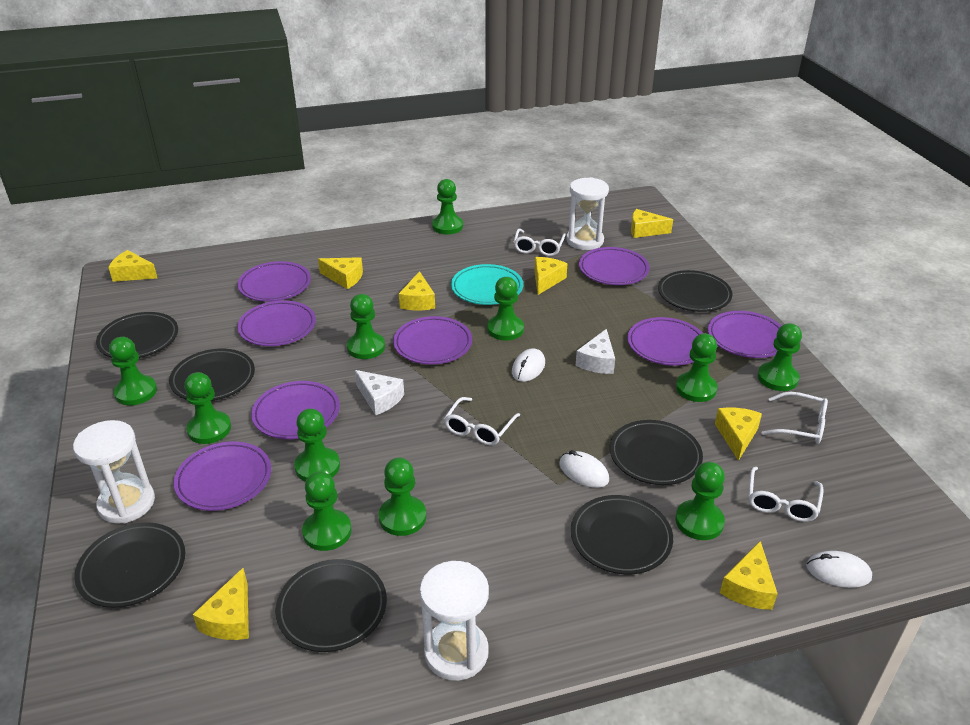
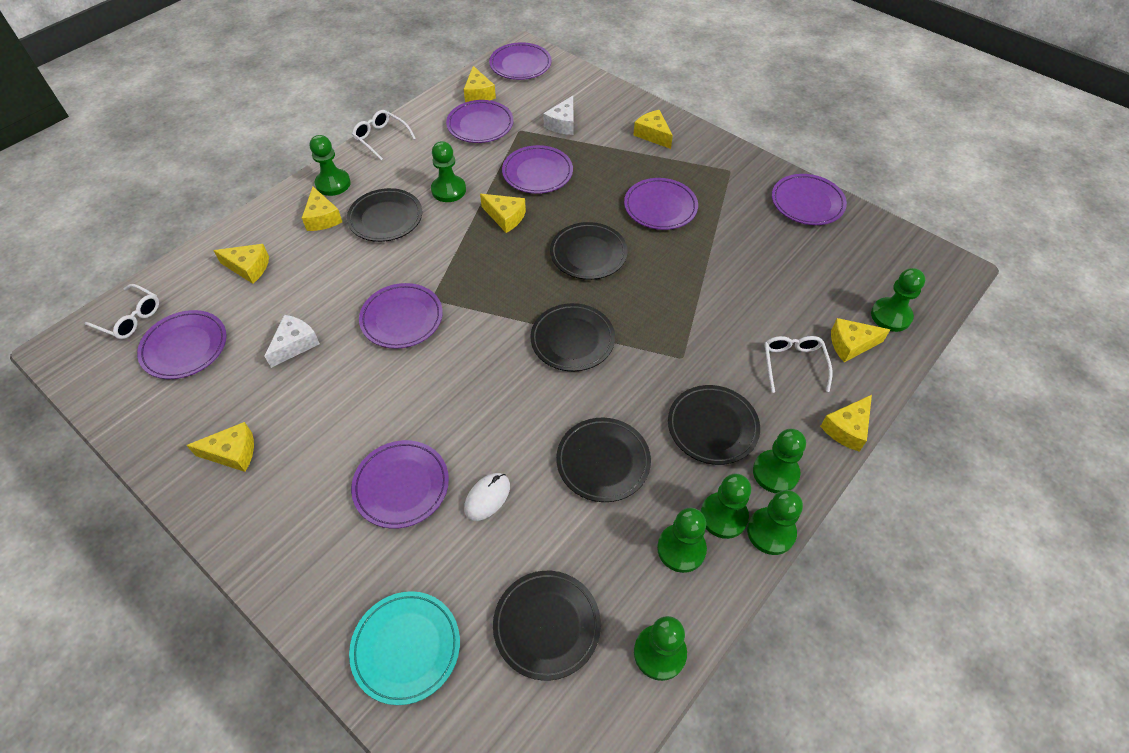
black plate: [75,522,185,608] [96,312,178,358] [169,349,255,401] [275,559,387,652] [571,495,673,575] [610,420,703,485] [658,270,733,312] = 7 -> [347,188,422,242] [493,571,601,681] [530,303,615,371] [550,222,628,280] [556,418,651,502] [668,385,760,465] = 6
green pawn: [109,337,157,405] [184,372,231,444] [294,409,340,482] [302,472,352,551] [347,294,385,359] [379,458,426,536] [432,179,463,234] [487,277,524,341] [675,462,725,540] [676,333,718,402] [758,323,802,391] = 11 -> [310,135,351,196] [431,141,466,202] [634,616,687,681] [657,508,707,573] [701,474,751,539] [747,490,803,555] [753,429,806,493] [871,268,925,332] = 8
white glasses: [444,397,520,445] [514,229,566,256] [748,467,824,522] [762,392,828,444] = 4 -> [85,284,159,339] [352,110,416,161] [764,336,833,393] = 3
white hourglass: [73,420,155,524] [420,561,489,681] [567,177,609,250] = 3 -> none = 0
white mouse: [512,348,545,382] [559,450,609,488] [806,551,872,588] = 3 -> [464,473,510,521] = 1

